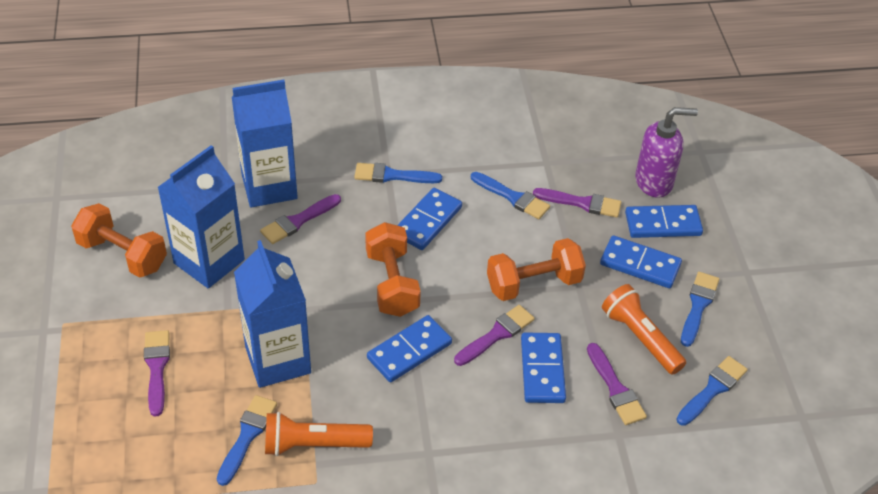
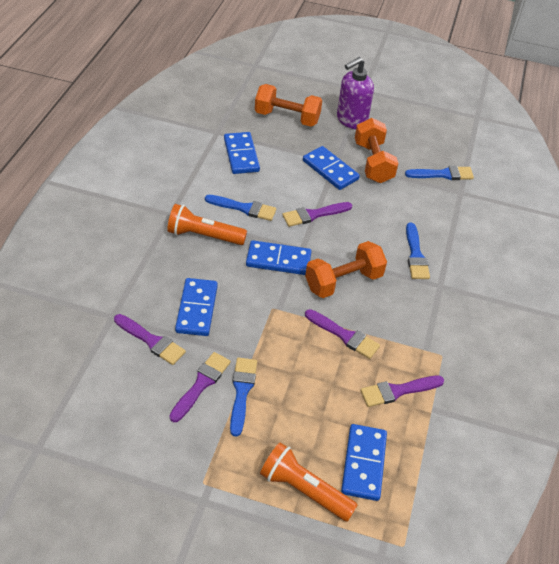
blue brush: [217,395,277,486] [354,163,442,183] [471,172,550,219] [676,356,748,426] [681,272,719,347] = 5 -> [205,195,276,221] [230,358,257,437] [405,166,474,180] [406,223,430,279] = 4
blue carton: [158,145,245,288] [232,80,298,207] [234,240,311,388] = 3 -> none = 0

